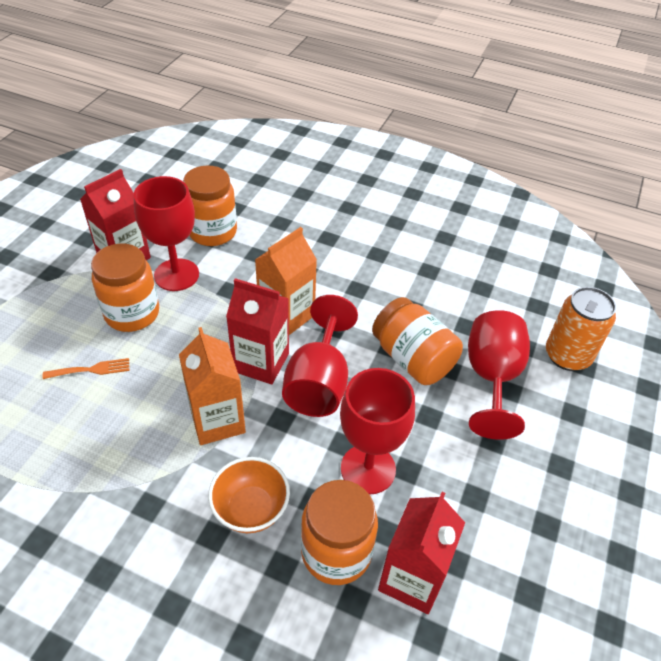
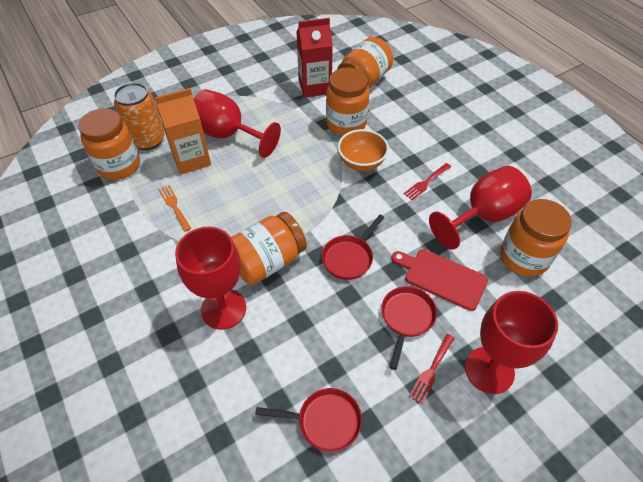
orange carton: [179,327,246,445] [255,227,317,335] = 2 -> [155,88,211,175] = 1
orange jar: [91,243,159,332] [183,165,237,246] [301,480,378,585] [372,297,463,385] = 4 -> [78,108,140,180] [231,212,307,285] [326,67,370,136] [337,37,393,88] [500,199,572,277] = 5
red carton: [80,169,151,260] [226,278,289,384] [378,492,465,614] = 3 -> [296,18,333,98] = 1
red cutting board: none = 0 -> [391,249,488,311] = 1
red fork: none = 0 -> [404,163,451,200] [409,334,454,404] = 2
red pan: none = 0 -> [255,388,362,452] [322,215,385,280] [381,286,437,370] = 3

